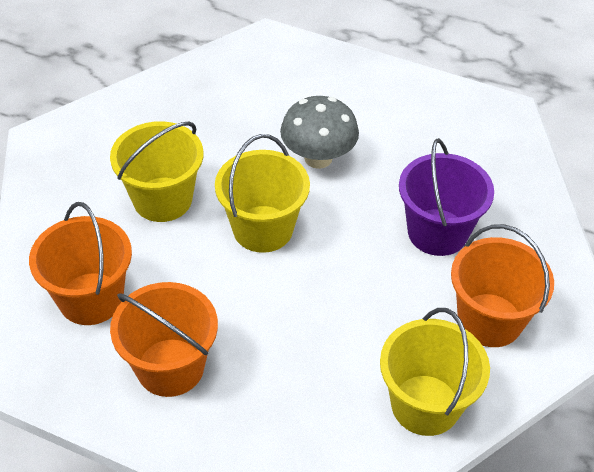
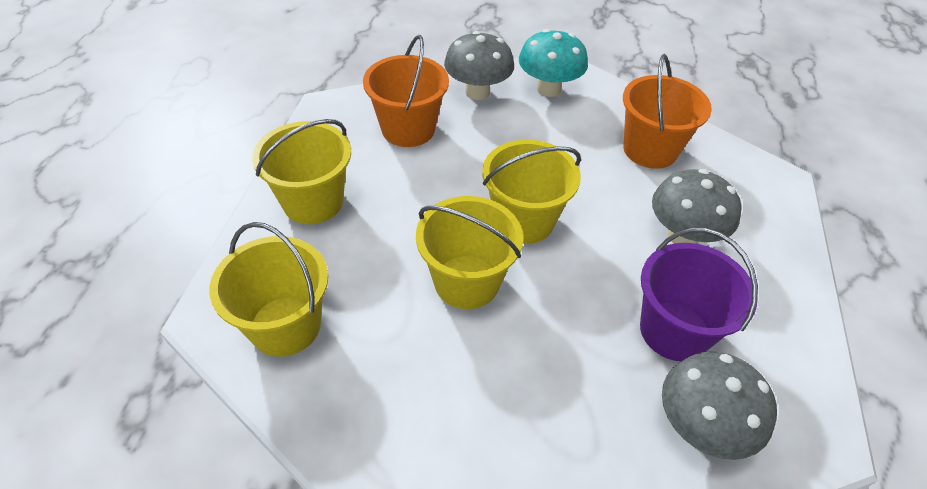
grey mushroom: [280,96,359,169] = 1 -> [444,31,514,100] [652,169,741,244] [662,351,777,460] = 3
orange bucket: [29,202,132,325] [110,282,218,397] [451,224,554,347] = 3 -> [363,35,449,147] [623,54,712,169] = 2
turquoise mushroom: none = 0 -> [519,29,588,97] = 1
yellow bucket: [110,121,203,222] [215,134,310,253] [380,308,490,436] = 3 -> [210,222,328,357] [252,119,351,224] [416,196,523,309] [482,140,581,244] = 4

